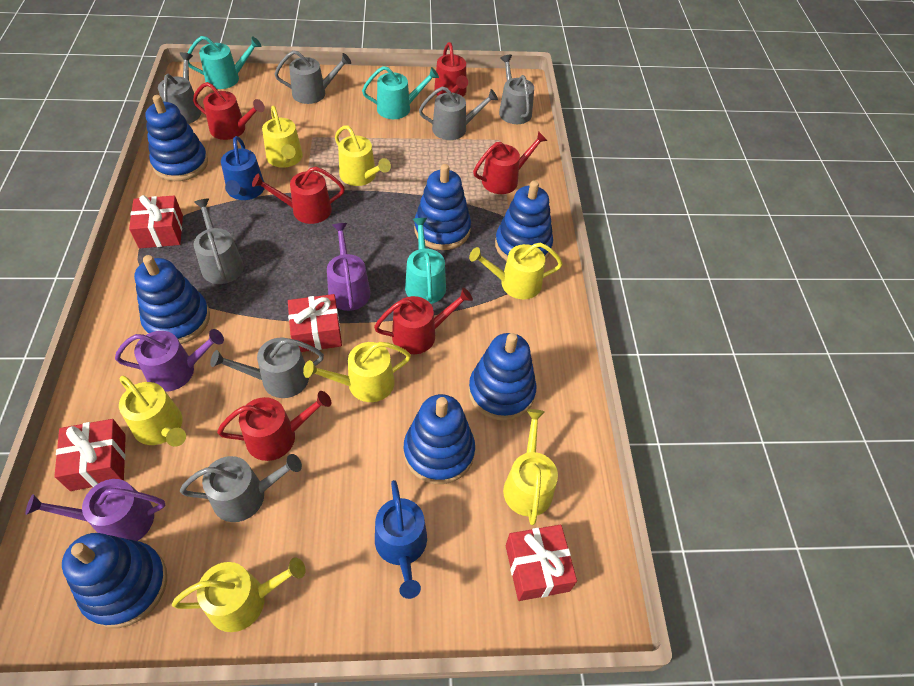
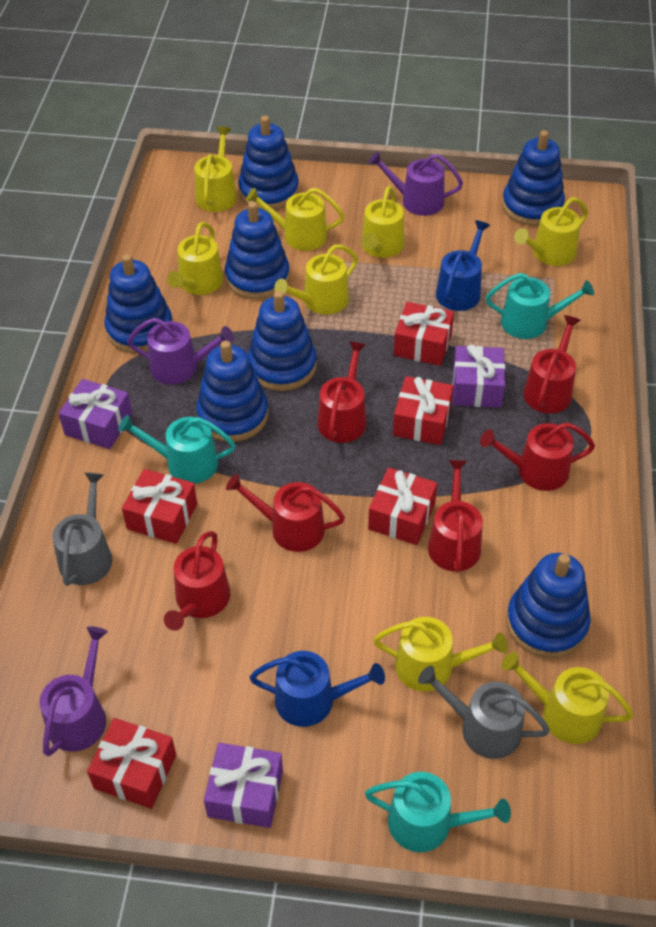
grey watering can: [158,52,201,124] [180,454,302,522] [194,199,244,284] [210,338,324,398] [275,50,351,104] [419,87,498,140] [499,55,534,124] = 7 -> [52,473,112,586] [418,666,550,759] = 2
purple gift: none = 0 -> [58,379,132,449] [204,743,283,828] [453,344,505,408] = 3
red gift: [54,419,126,491] [129,195,183,249] [288,294,342,352] [506,525,577,601] = 4 -> [87,718,176,809] [122,469,197,544] [368,467,437,545] [393,376,453,445] [394,302,454,366] = 5
yellow watering can: [119,376,186,447] [172,558,306,632] [262,106,303,168] [303,342,411,402] [335,125,391,186] [469,243,563,299] [503,409,558,525] = 7 -> [167,222,223,295] [194,126,237,212] [246,188,344,251] [274,244,358,315] [361,186,404,258] [373,617,508,692] [501,652,633,744] [514,197,588,266] = 8

